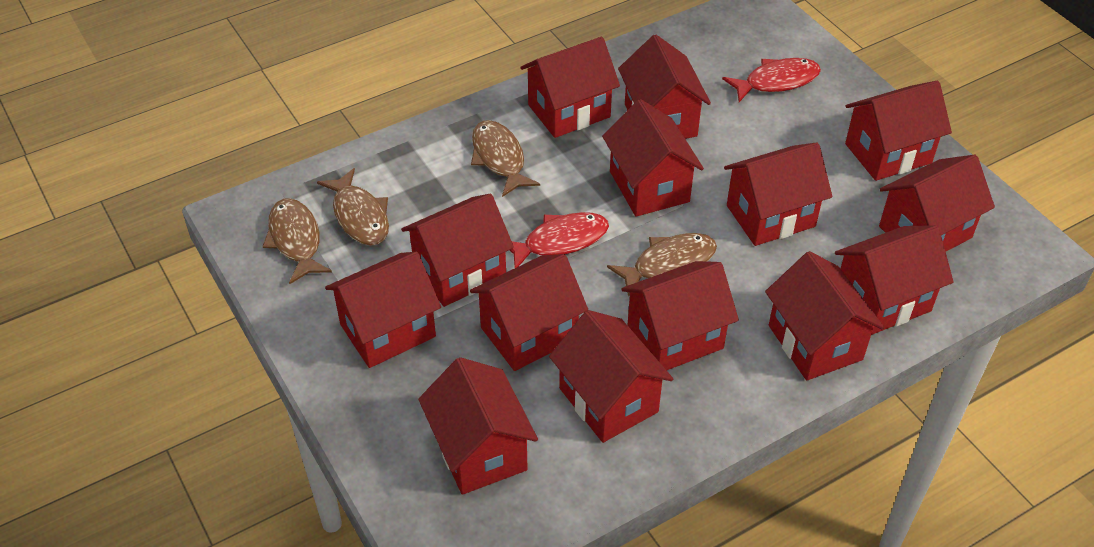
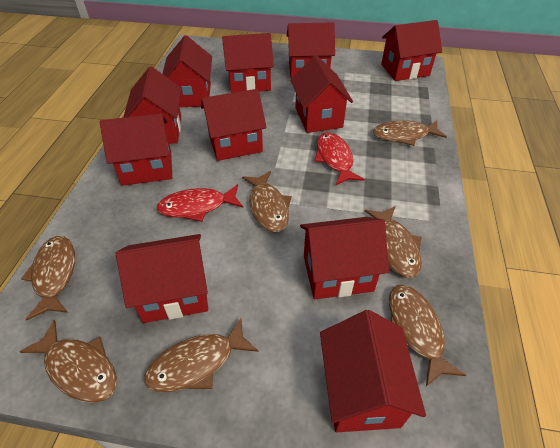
brown fish: [262,198,332,284] [317,168,389,246] [471,120,540,197] [607,233,717,297] = 4 -> [20,320,117,403] [21,236,75,320] [144,318,259,392] [242,171,292,232] [365,206,422,278] [373,121,447,146] [389,285,466,386] = 7
red house: [325,252,441,368] [401,194,514,307] [418,357,538,495] [470,254,588,371] [520,37,620,138] [549,310,673,443] [602,99,704,217] [618,35,711,139] [621,261,739,370] [724,142,832,246] [765,251,885,380] [835,225,954,335] [845,81,952,181] [879,155,995,252] = 14 -> [100,113,172,186] [116,234,208,323] [123,66,181,144] [163,35,212,107] [201,89,267,161] [222,33,274,93] [287,22,335,79] [291,55,353,133] [300,217,389,299] [320,310,426,432] [381,20,442,81] = 11

